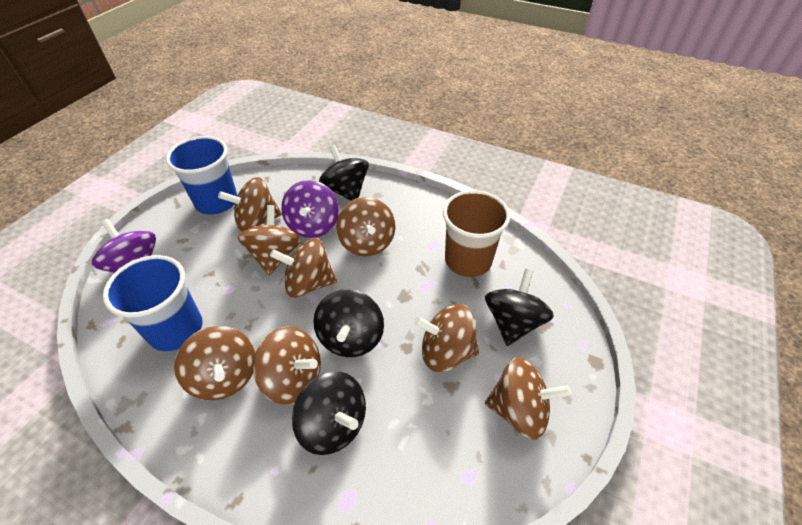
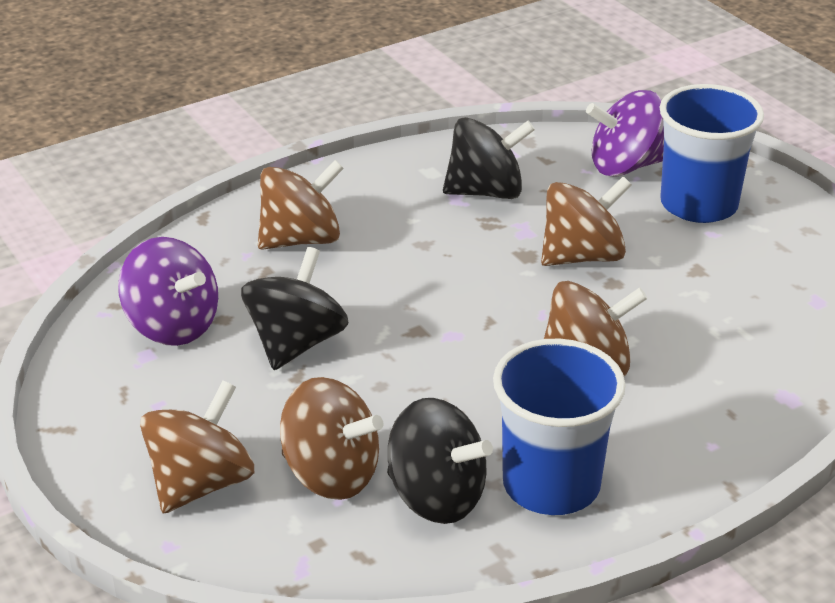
black spinning top: [292,371,366,455] [313,289,384,357] [319,145,369,201] [485,269,554,346] = 4 -> [241,247,349,370] [387,398,493,524] [443,117,535,199] = 3
brown cup: [443,190,510,277] = 1 -> none = 0
brown spinning top: [174,326,255,400] [218,177,282,232] [238,205,301,275] [253,326,321,404] [270,238,337,298] [336,197,396,257] [414,304,479,372] [485,357,572,440] = 8 -> [140,380,254,513] [258,160,344,250] [280,377,383,500] [541,176,632,266] [544,281,648,376] = 5

